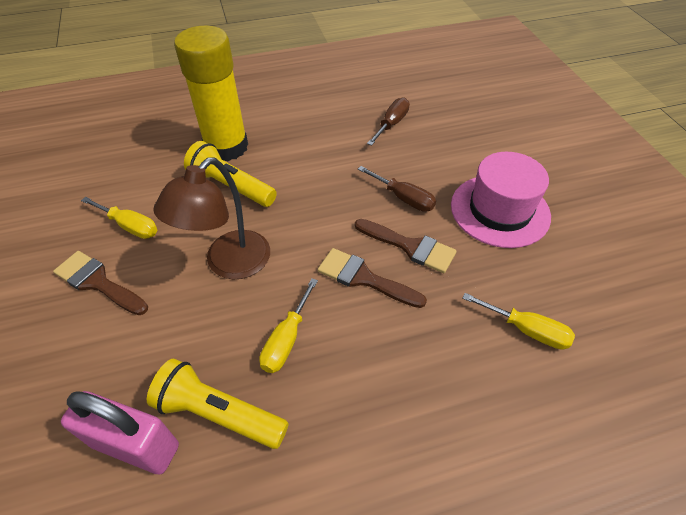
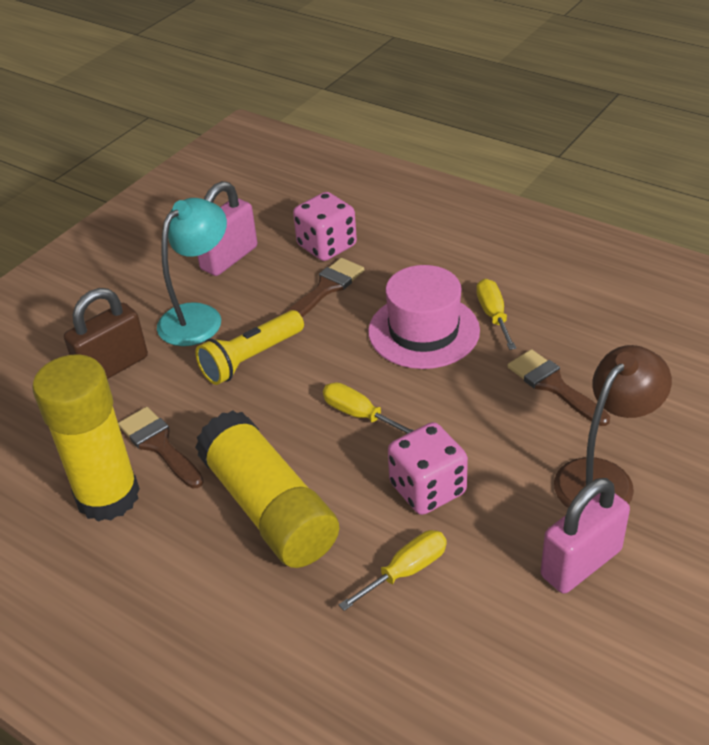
brown padlock: none = 0 -> [64,288,148,379] = 1
brown screwdriver: [358,166,436,212] [367,98,410,146] = 2 -> none = 0
pink dice: none = 0 -> [293,192,357,261] [388,422,468,515] = 2
pink padlock: [61,391,179,474] = 1 -> [197,181,257,276] [540,478,630,594] = 2
turquoise lamp: none = 0 -> [157,198,227,346] = 1
yellow flashlight: [147,358,289,449] [184,141,277,207] = 2 -> [195,310,304,385] = 1
yellow glue stick: [174,26,248,161] = 1 -> [33,354,140,522] [195,410,339,568] = 2

